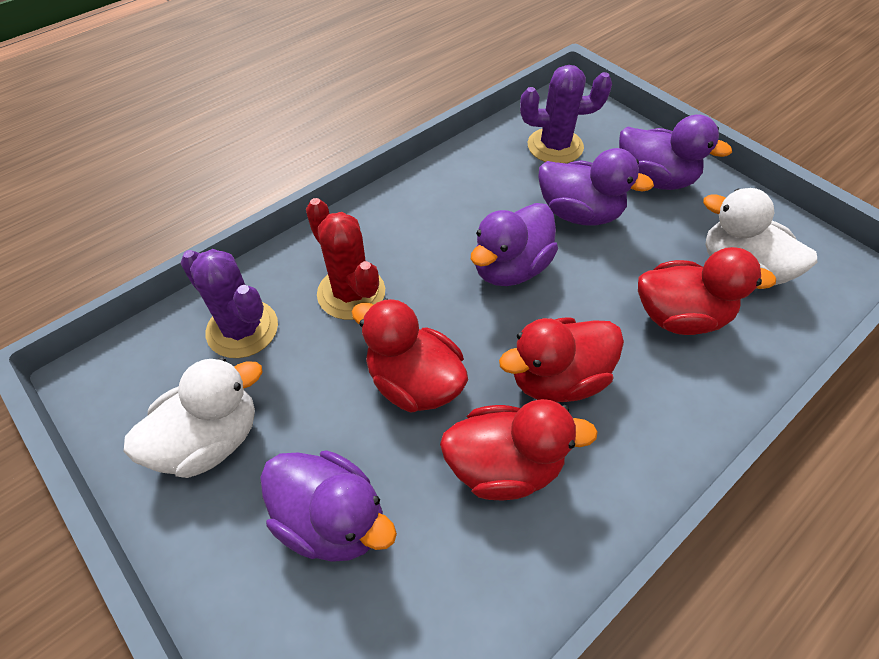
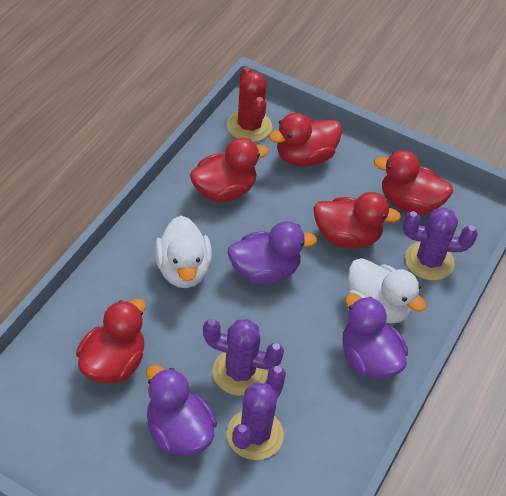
purple cactus: [181,249,278,358] [520,65,612,163] = 2 -> [203,319,284,396] [227,366,286,460] [403,207,478,280] = 3
purple duck: [260,450,397,562] [471,203,558,286] [538,148,654,226] [619,114,732,190] = 4 -> [146,365,217,456] [228,221,317,285] [342,294,408,379] = 3
red duck: [352,298,468,413] [440,399,598,501] [499,317,624,402] [638,247,776,335] = 4 -> [76,298,146,383] [190,138,269,202] [269,113,342,166] [313,192,401,248] [374,150,453,214] = 5

